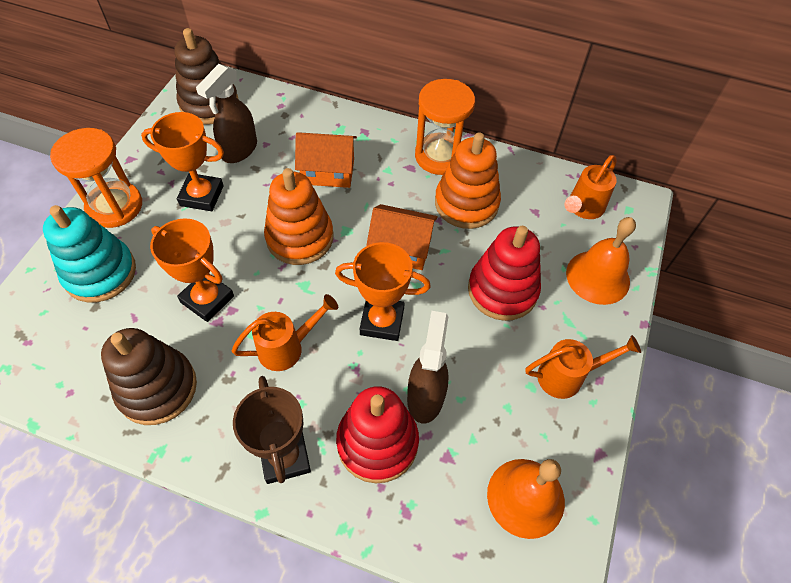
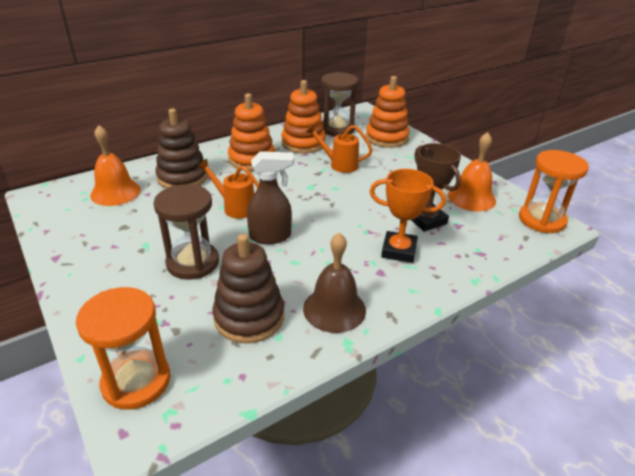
brown bell: none = 0 -> [303,233,366,333] = 1
brown hourglass: none = 0 -> [153,184,219,280] [321,72,358,136] = 2
brown spray bottle: [196,64,257,163] [407,311,449,423] = 2 -> [247,151,294,244] = 1
orange house: [295,132,357,188] [366,204,438,270] = 2 -> none = 0
orange stacking toy: [264,168,334,265] [435,133,501,229] = 2 -> [228,93,275,171] [281,80,326,154] [366,76,410,148] = 3
orange trophy: [141,112,224,211] [150,218,234,322] [335,242,431,341] = 3 -> [369,169,446,263] = 1
orange watering can: [232,294,338,371] [525,335,641,399] [564,155,617,219] = 3 -> [197,159,259,219] [306,124,373,173] = 2
red stacking toy: [336,386,419,483] [468,226,541,321] = 2 -> none = 0
turquoise stacking toy: [43,205,136,303] = 1 -> none = 0

